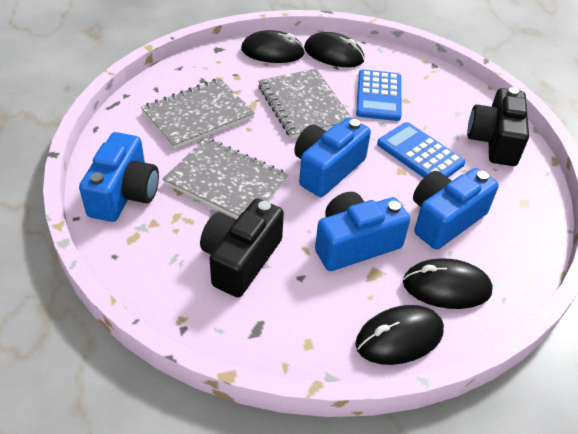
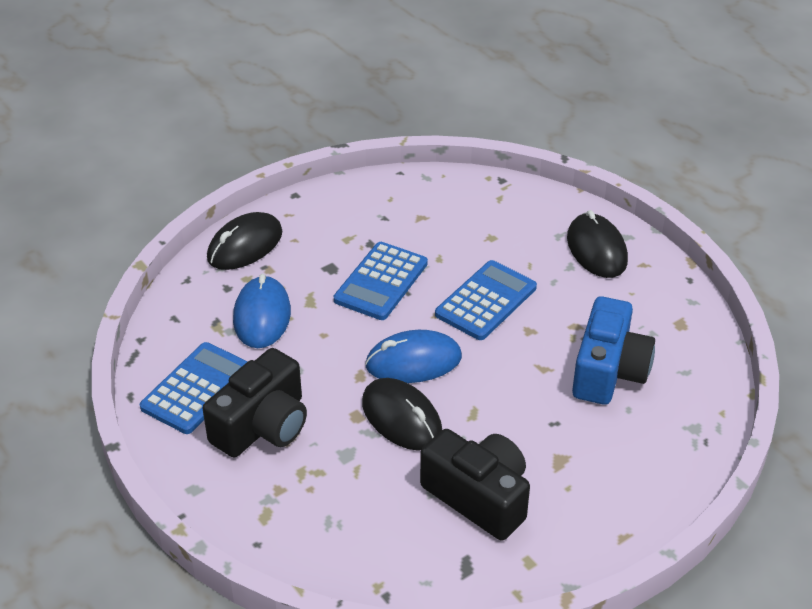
black mouse: [241,30,305,63] [304,32,365,67] [355,305,444,365] [403,258,493,309] = 4 -> [207,212,283,270] [362,378,442,451] [567,210,628,278] = 3
blue calculator: [356,69,402,121] [377,122,465,178] = 2 -> [140,342,248,434] [334,242,428,320] [435,260,537,340] = 3
blue camera: [79,132,159,222] [294,118,371,197] [315,192,410,271] [413,168,499,250] = 4 -> [572,296,655,405] = 1
blue mouse: none = 0 -> [233,274,291,348] [365,330,462,383] = 2
grey notebook: [141,78,255,149] [163,138,289,219] [258,69,352,139] = 3 -> none = 0

